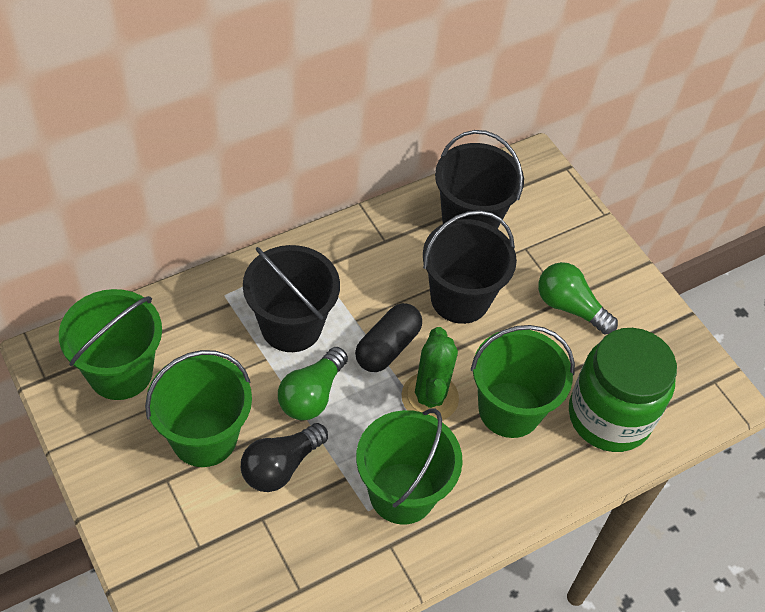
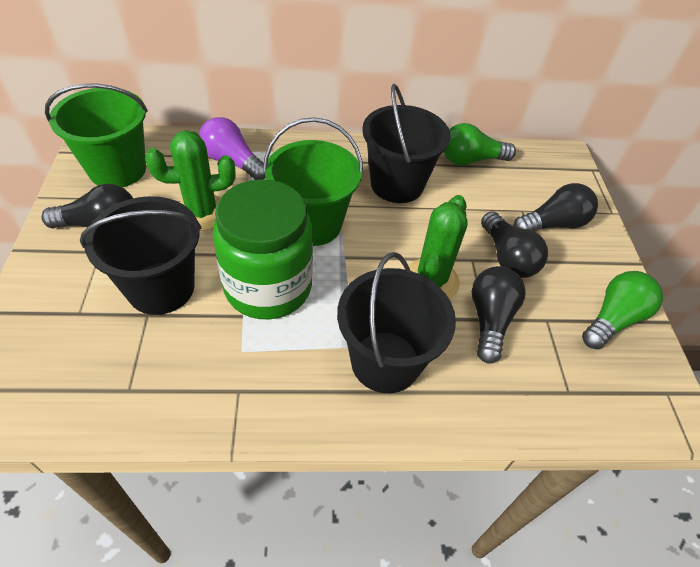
black capsule: [355,303,422,372] = 1 -> none = 0
black light bulb: [241,423,328,492] = 1 -> [41,184,133,229] [472,266,526,364] [481,212,548,278] [513,183,598,232] = 4
green bucket: [59,289,162,400] [145,350,252,467] [356,408,463,524] [471,325,575,438] = 4 -> [45,84,148,187] [263,117,363,246] = 2
green cactus: [402,327,459,420] = 1 -> [145,130,236,231] [408,195,468,299] = 2
purple light bulb: none = 0 -> [199,117,265,180] = 1

